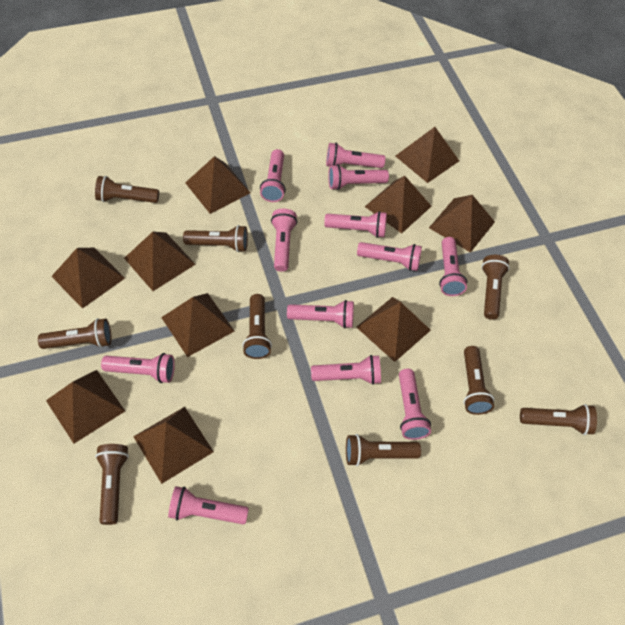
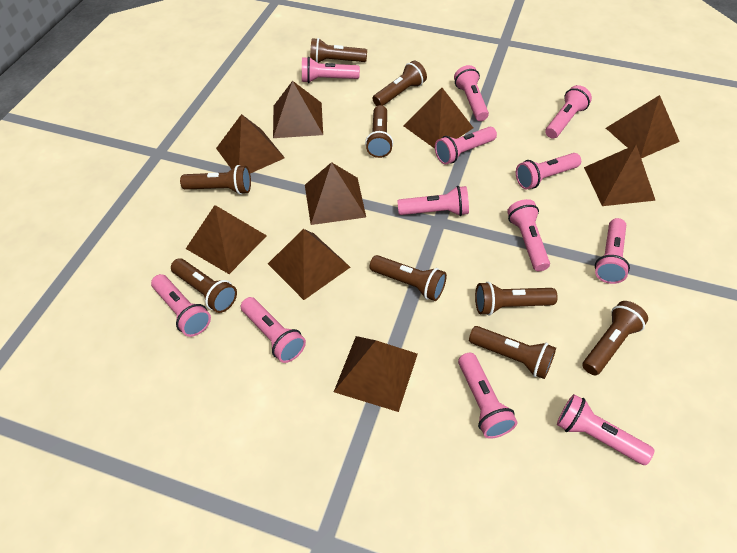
brown pyramid: [46,370,125,443] [51,248,125,309] [124,232,196,291] [133,407,214,484] [161,293,234,357] [185,156,251,214] [356,297,431,362] [365,176,432,234] [396,127,459,183] [429,195,495,253] = 10 -> [186,205,267,274] [216,114,285,173] [268,229,350,300] [273,81,323,138] [305,162,366,225] [334,336,418,412] [403,88,473,149] [584,145,656,206] [606,95,680,158] = 9

